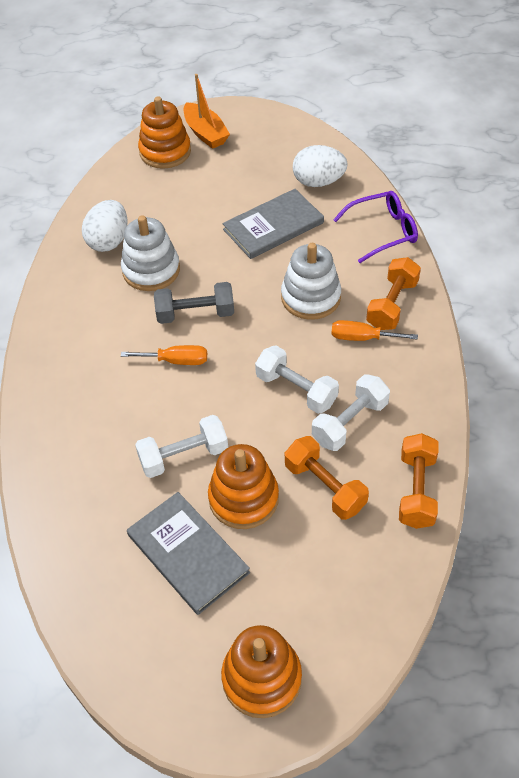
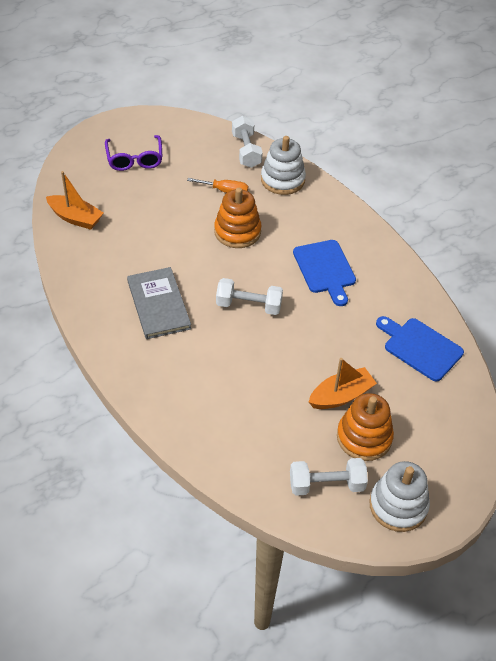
blue cutting board: none = 0 -> [293,240,356,306] [376,316,464,382] = 2
grey book: [127,492,250,615] [222,189,324,259] = 2 -> [127,267,191,339] = 1
grey dumbbell: [154,282,234,324] = 1 -> none = 0
orange boat: [184,74,230,149] = 1 -> [46,171,104,230] [309,358,377,409] = 2
orange dumbbell: [285,436,369,520] [366,257,421,330] [399,433,439,529] = 3 -> none = 0
orange screwdriver: [121,345,207,365] [331,320,418,341] = 2 -> [187,178,248,193] = 1
orange stacking toy: [138,97,191,169] [208,444,279,529] [221,625,302,718] = 3 -> [214,188,261,248] [337,393,394,461] = 2
white egg: [82,200,127,252] [293,145,348,187] = 2 -> none = 0

